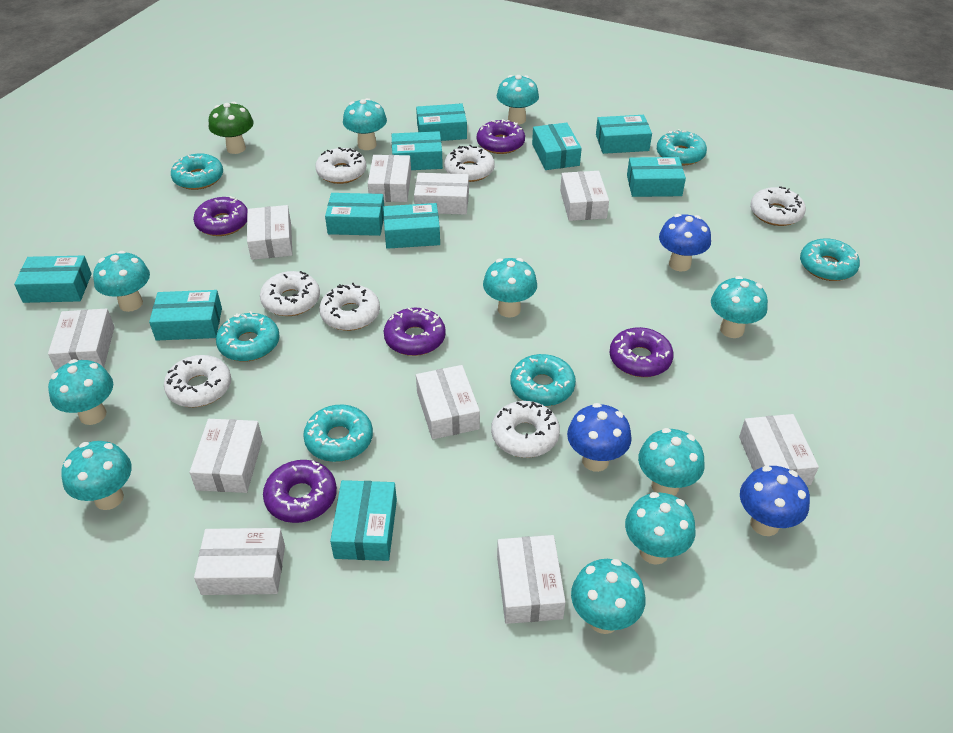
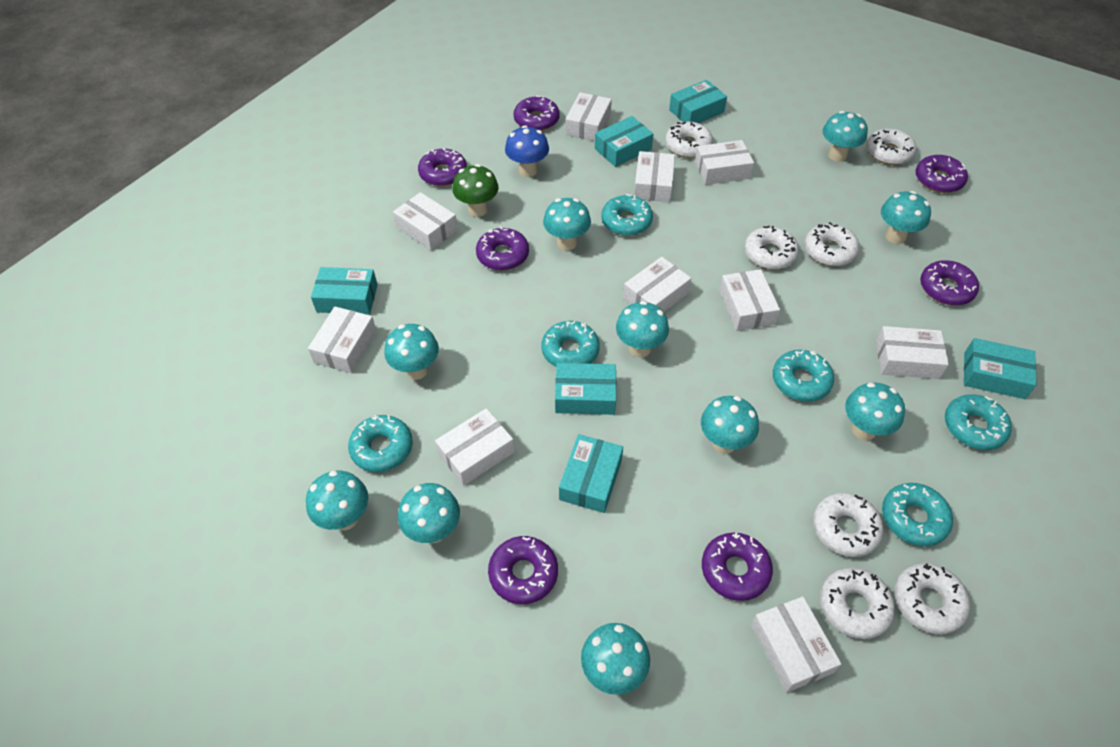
blue mushroom: [567,403,632,472] [659,214,711,271] [740,466,810,536] = 3 -> [505,125,549,177] = 1
purple donut: [193,196,247,236] [263,460,337,523] [384,308,446,356] [477,119,525,154] [609,327,674,377] = 5 -> [418,148,467,186] [476,226,529,271] [488,536,558,604] [514,95,559,131] [702,533,773,601] [916,155,968,193] [920,260,979,305] = 7
turquoise box: [14,256,92,303] [149,290,222,341] [325,193,384,236] [330,480,397,561] [383,203,440,249] [392,131,443,170] [416,103,467,141] [532,123,582,170] [596,115,652,154] [627,157,686,197] = 10 -> [311,267,378,315] [555,363,616,415] [559,434,623,513] [595,116,653,167] [669,80,727,123] [964,338,1037,399] = 6

